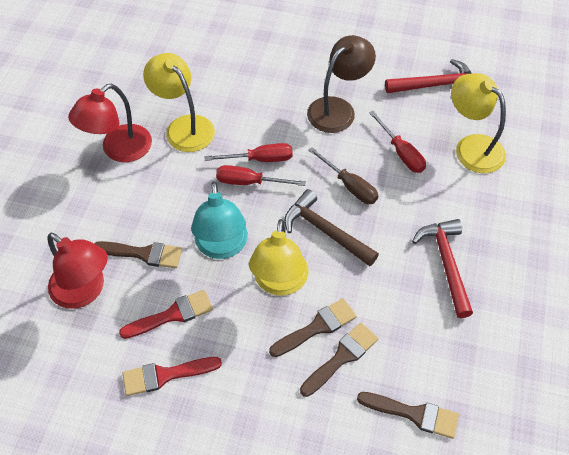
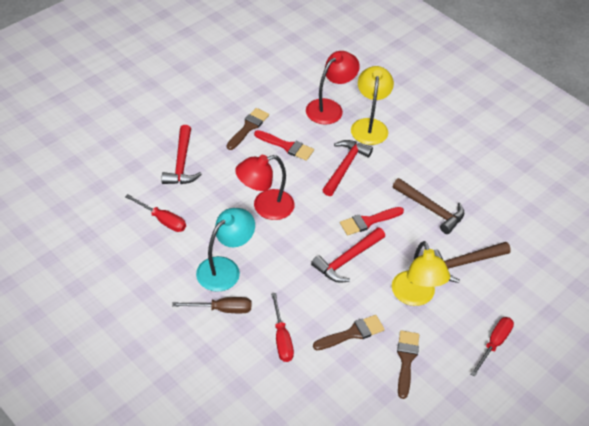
brown brush: [94,241,182,268] [269,298,357,357] [300,323,378,397] [357,392,459,439] = 4 -> [227,108,269,150] [313,315,385,350] [397,330,419,399] = 3
brown hammer: [284,189,379,266] = 1 -> [393,178,464,234] [434,242,511,283] = 2
brown lamp: [307,35,376,133] = 1 -> none = 0
red hammer: [385,59,472,93] [412,219,473,318] = 2 -> [161,125,202,184] [311,227,385,283] [323,140,373,196] = 3
yellow lamp: [143,53,215,152] [249,219,309,296] [451,73,506,173] = 3 -> [351,66,394,145] [392,241,450,306] = 2

